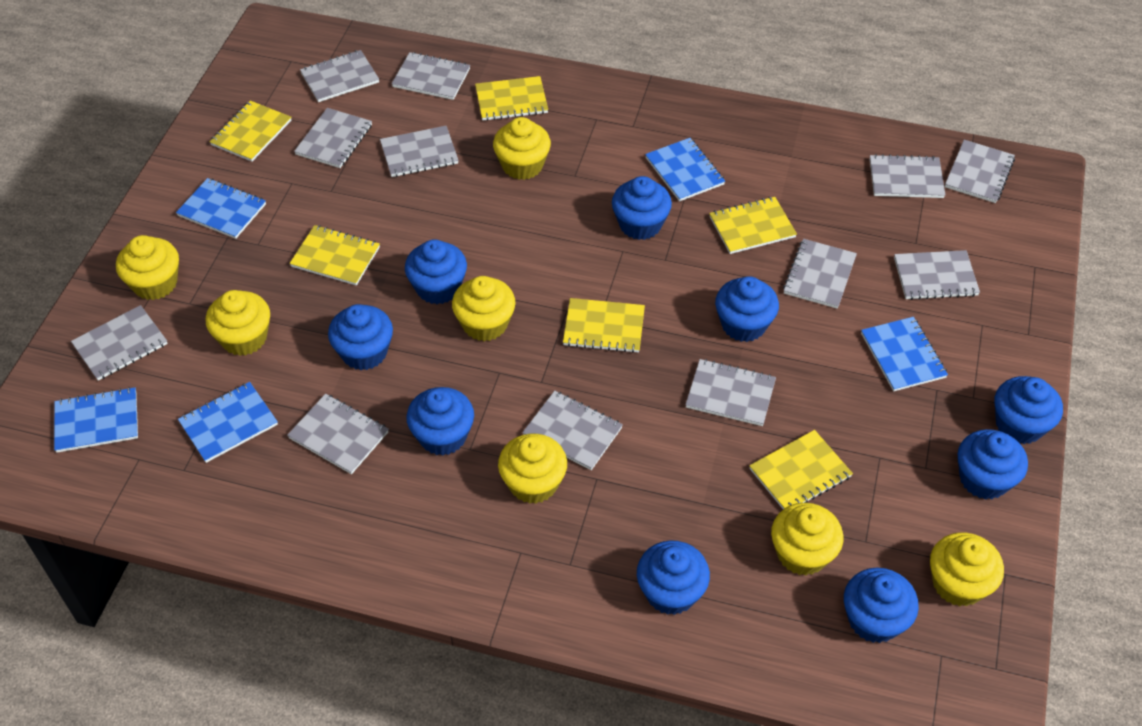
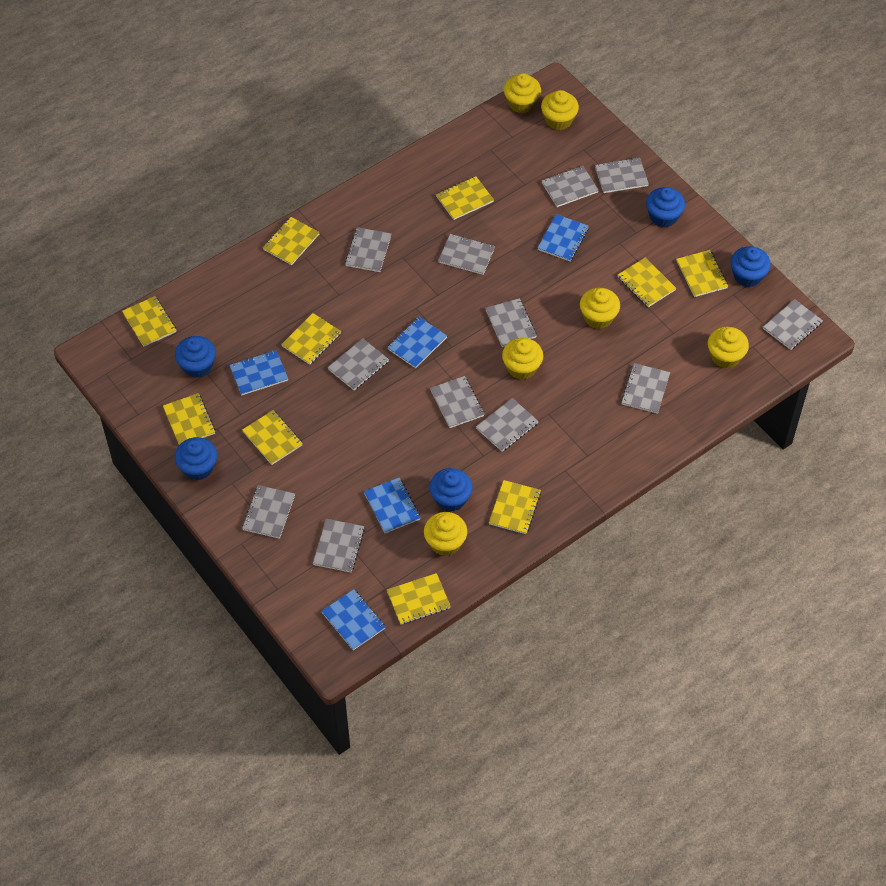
blue cupcake: [328,304,393,370] [405,239,467,304] [406,387,474,456] [612,176,672,240] [637,540,710,615] [715,276,779,342] [844,568,919,643] [958,429,1028,500] [994,376,1063,444] = 9 -> [175,336,216,378] [175,437,217,481] [430,468,473,512] [646,187,685,227] [731,246,771,287] = 5
yellow cupcake: [116,235,179,300] [206,290,270,356] [452,276,516,341] [493,117,551,180] [498,433,567,504] [771,503,843,576] [930,532,1004,606] = 7 -> [424,512,467,556] [502,338,543,380] [504,73,541,113] [541,90,579,130] [580,288,620,329] [708,327,749,369] = 6
yellow notebook: [209,101,292,162] [290,225,380,286] [475,76,548,121] [563,298,645,353] [709,197,797,254] [749,430,853,509] = 6 -> [122,296,176,347] [163,393,215,445] [242,410,303,465] [263,217,320,265] [281,313,341,365] [387,573,451,625] [436,176,494,220] [489,480,541,534] [618,257,676,307] [676,250,728,297] = 10

